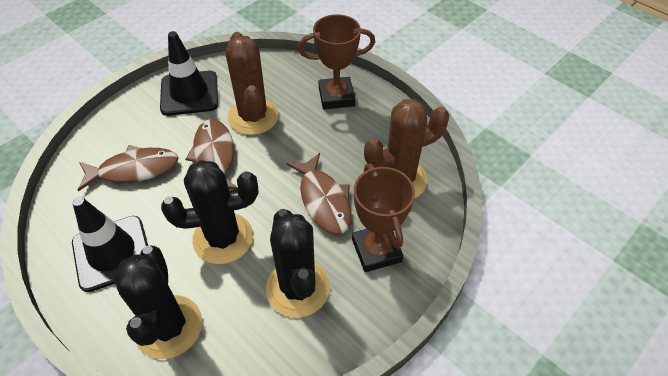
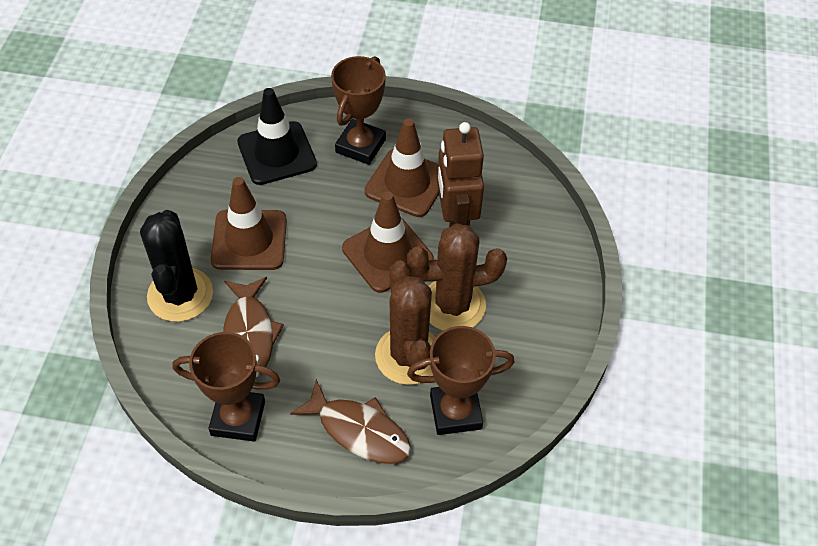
black cactus: [113,246,202,359] [161,160,258,264] [266,209,330,318] = 3 -> [140,210,213,322] = 1
black traffic cone: [72,197,148,292] [160,31,218,116] = 2 -> [237,88,317,185] = 1
brown fish: [78,145,179,191] [185,119,238,189] [287,153,351,235] = 3 -> [223,277,284,377] [290,379,411,464] = 2
brown robot: none = 0 -> [437,122,484,227] = 1
brown traffic cone: none = 0 -> [211,177,287,270] [342,191,434,293] [365,118,439,217] = 3
brown trophy: [298,14,375,110] [352,164,415,272] = 2 -> [173,332,280,442] [331,56,386,165] [407,326,514,435] = 3

